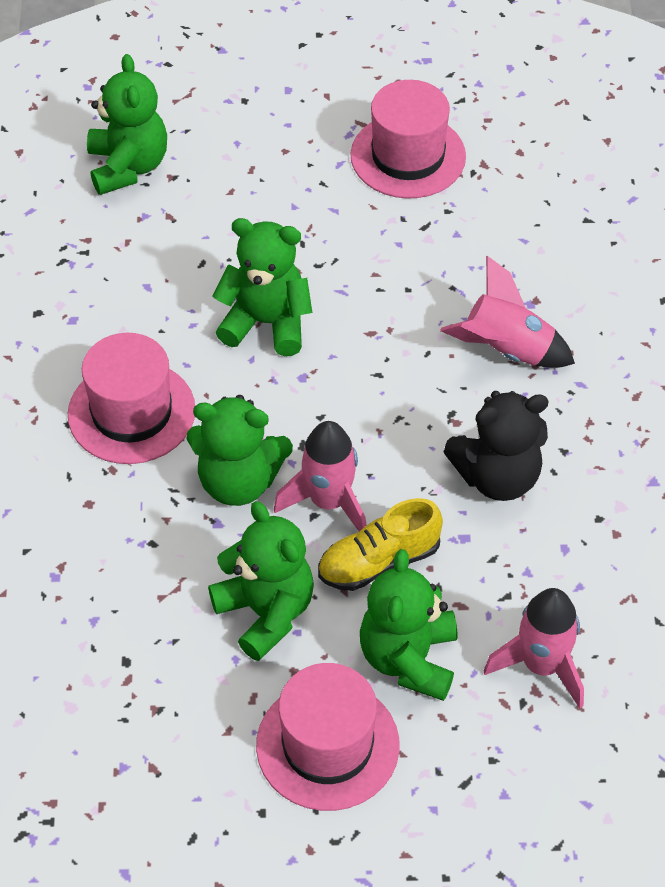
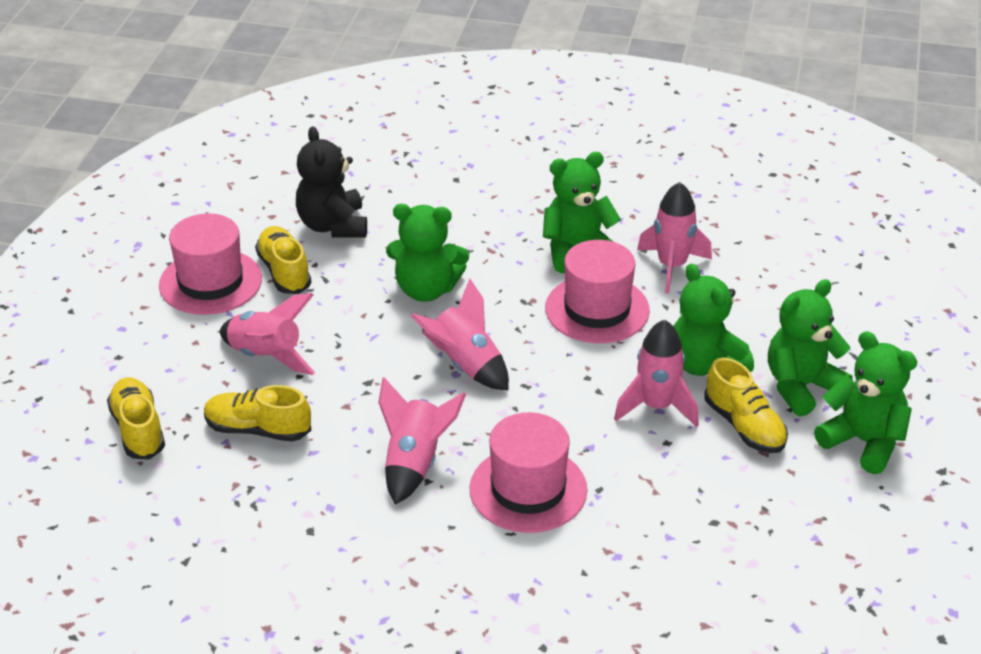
pink rocket: [274,421,366,531] [440,256,575,368] [484,588,584,709] = 3 -> [220,293,315,375] [378,377,466,505] [411,279,509,390] [614,320,699,427] [637,182,712,294] = 5
yellow shoe: [318,498,443,591] = 1 -> [107,377,165,459] [204,385,312,442] [255,226,311,294] [704,358,788,453] = 4

